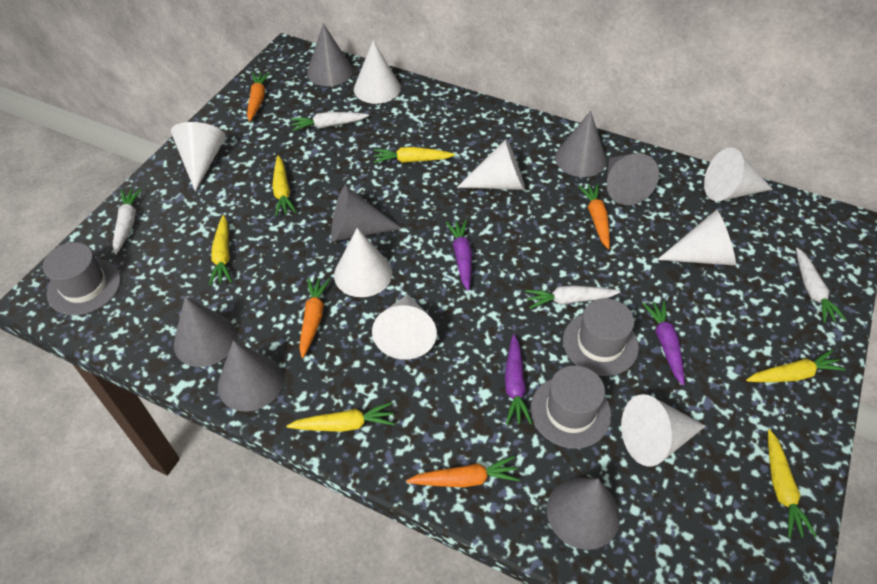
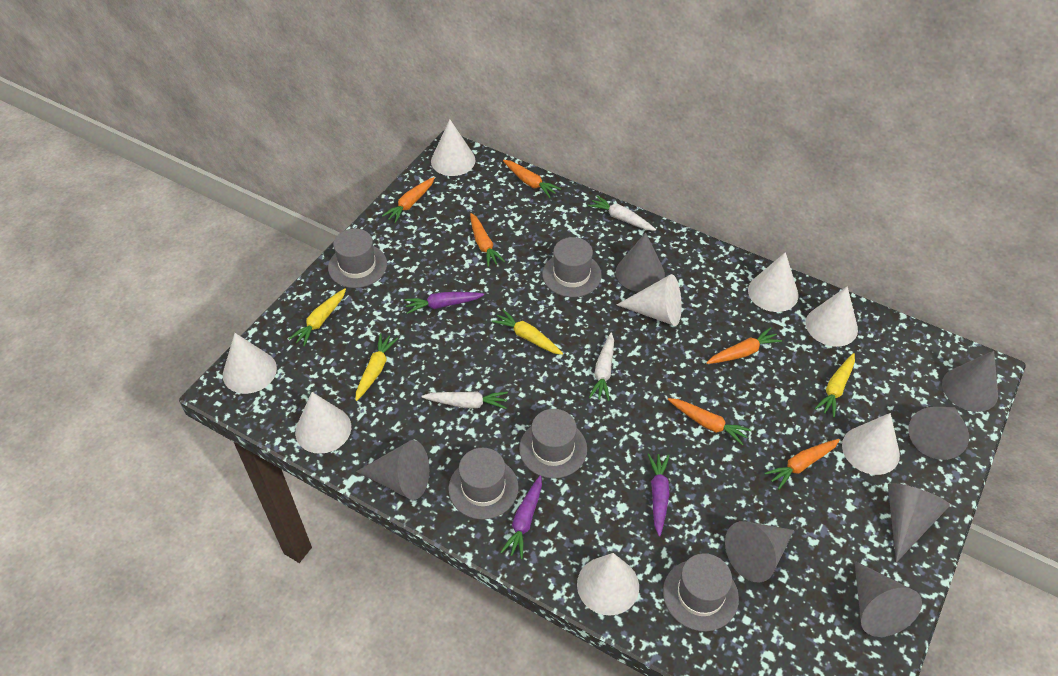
grey hat: [43,242,121,315] [531,365,611,449] [563,298,639,376] = 3 -> [328,228,387,288] [448,448,519,520] [519,409,587,478] [542,237,602,297] [663,553,739,631] = 5
orange carrot: [247,72,270,121] [299,278,330,358] [406,456,520,487] [578,184,610,249] = 4 -> [382,177,435,223] [470,213,505,267] [503,160,561,198] [668,398,751,446] [706,327,782,364] [764,439,840,489] = 6
white carrot: [113,188,142,254] [291,112,369,131] [525,285,620,309] [796,248,846,323] = 4 -> [421,391,508,409] [588,195,656,231] [589,333,614,401] = 3
yellow carrot: [209,215,232,285] [272,156,296,216] [287,402,395,432] [374,147,455,163] [746,350,846,382] [768,429,817,538] = 6 -> [289,288,346,347] [355,333,398,401] [492,309,563,355] [814,353,855,418] = 4

